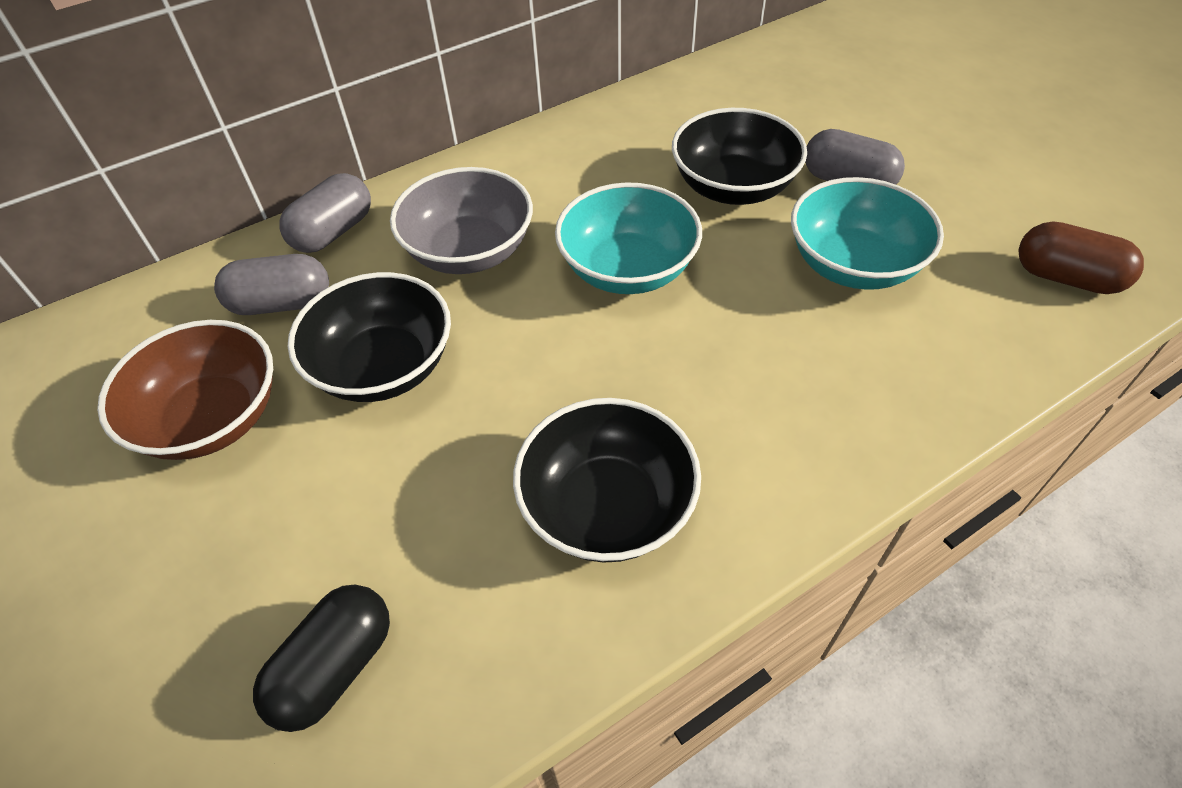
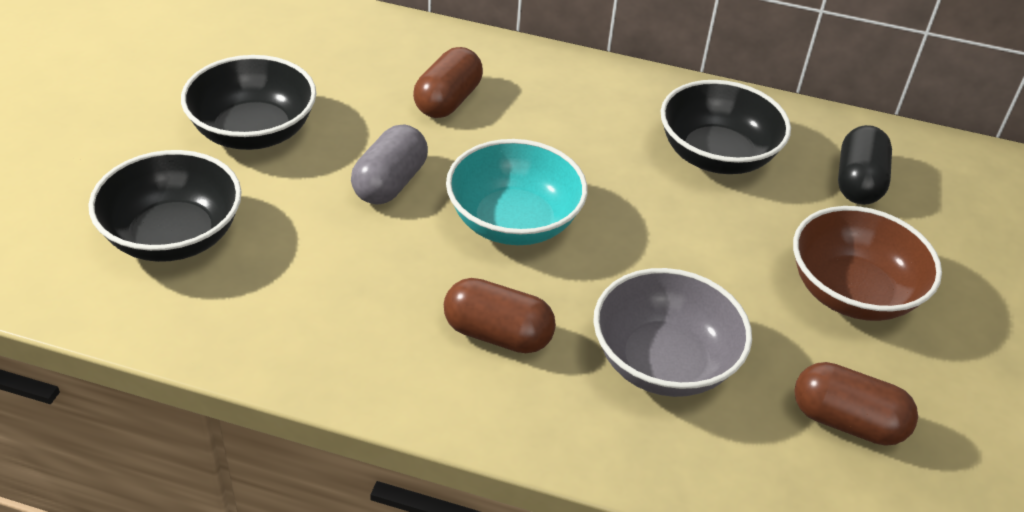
brown capsule: [1018,221,1144,294] = 1 -> [413,47,483,118] [444,278,556,353] [794,362,918,446] = 3
grey capsule: [214,254,329,315] [279,173,371,253] [805,129,905,185] = 3 -> [351,124,428,205] = 1
turquoise bowl: [555,183,702,294] [791,177,944,290] = 2 -> [446,139,587,245] = 1

